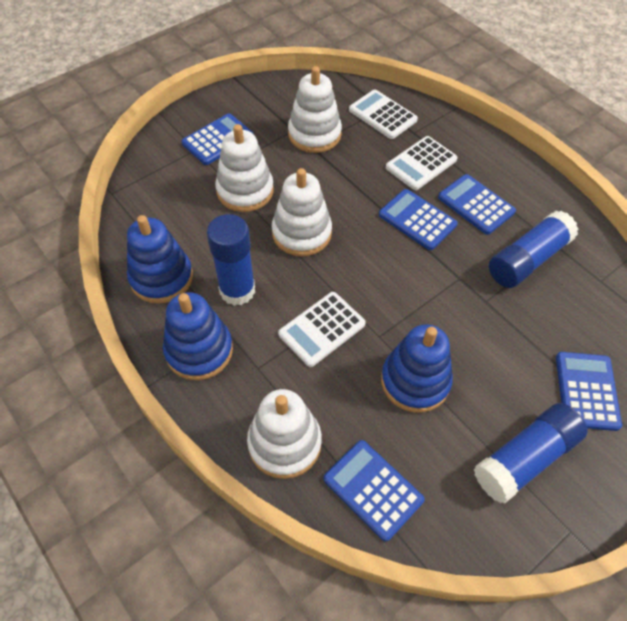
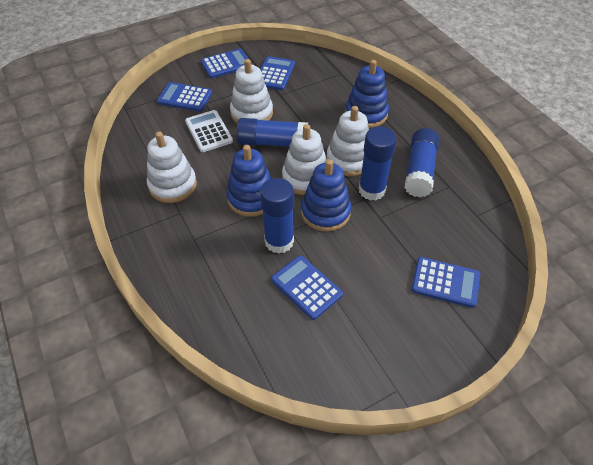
blue glue stick: [207,214,255,306] [474,403,588,504] [489,211,578,288] = 3 -> [237,118,308,147] [260,178,294,254] [359,126,397,201] [405,128,439,197] = 4
white calculator: [278,292,366,367] [349,90,418,139] [386,136,458,190] = 3 -> [185,110,233,152] = 1

